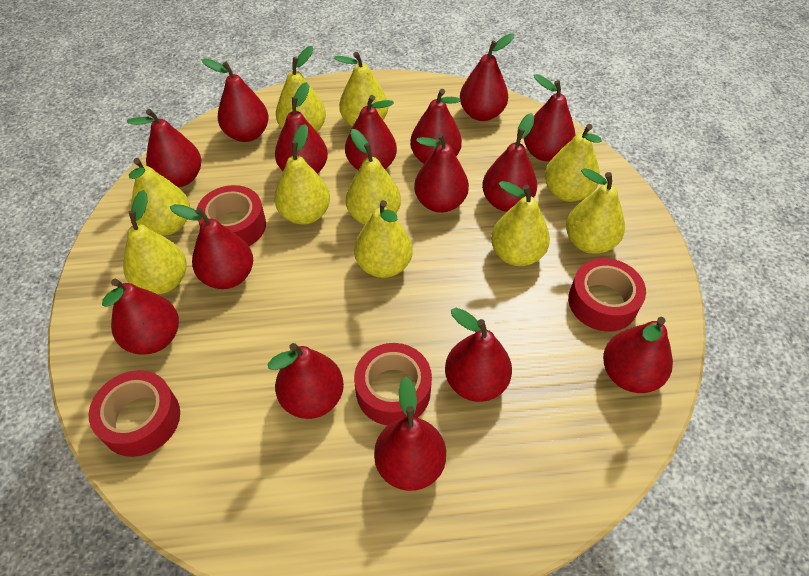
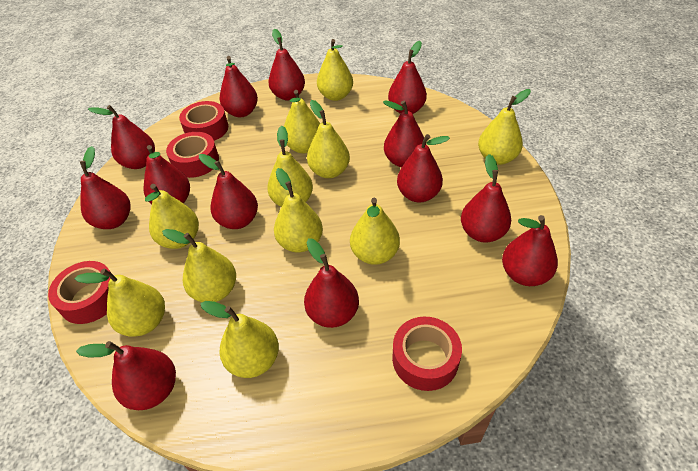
red pear: [102,279,179,355] [127,109,201,187] [170,204,253,289] [202,58,269,142] [268,343,344,419] [275,82,328,174] [345,95,397,170] [374,377,446,491] [410,89,462,164] [414,133,469,213] [445,308,512,402] [460,34,514,121] [482,113,537,212] [524,74,576,162] [603,317,673,393] = 15 -> [76,341,176,410] [80,146,130,229] [88,105,155,169] [143,145,190,204] [199,154,258,229] [220,56,258,117] [268,29,305,100] [304,238,359,328] [383,101,426,167] [388,41,427,114] [397,134,450,203] [461,154,511,242] [502,215,558,286] = 13
yellow pear: [123,190,186,294] [129,158,190,236] [274,124,330,225] [276,46,326,132] [334,52,388,127] [346,129,401,225] [354,200,413,278] [491,181,550,266] [545,124,602,202] [566,168,625,254] = 10 -> [74,268,165,337] [145,184,199,249] [162,229,236,302] [200,301,279,378] [267,126,313,207] [274,168,323,252] [284,90,320,153] [307,100,350,178] [317,39,353,101] [350,198,400,265] [478,89,531,165] = 11

